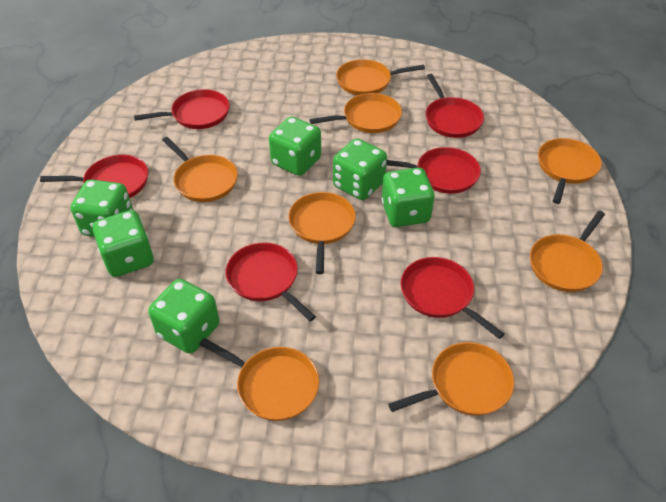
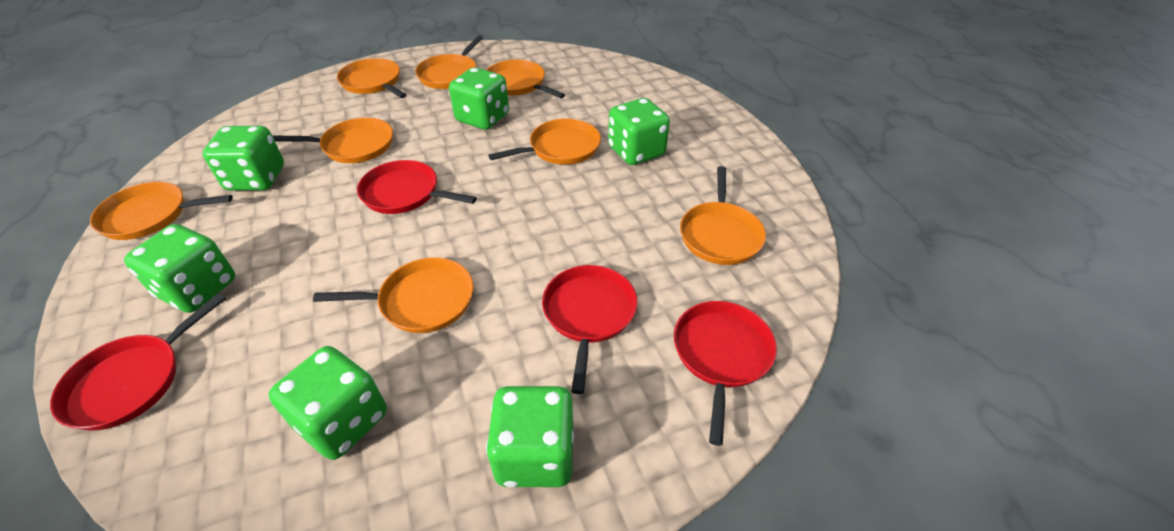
red pan: [40,155,148,198] [134,89,229,129] [225,242,316,321] [387,147,481,194] [401,257,504,339] [425,74,484,138] = 6 -> [50,293,226,431] [357,160,477,214] [542,265,638,394] [674,301,777,446] = 4

